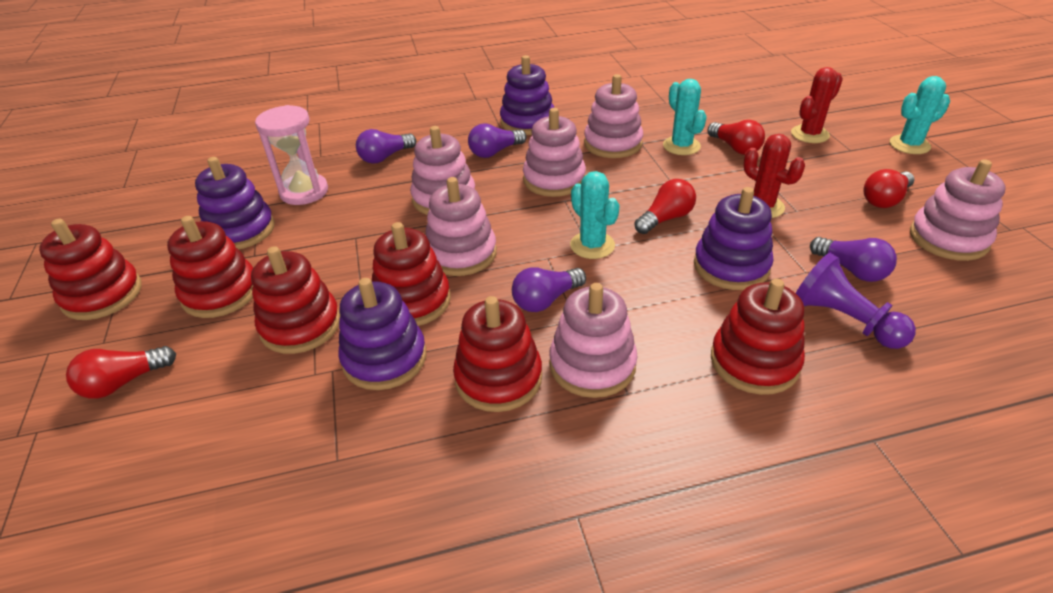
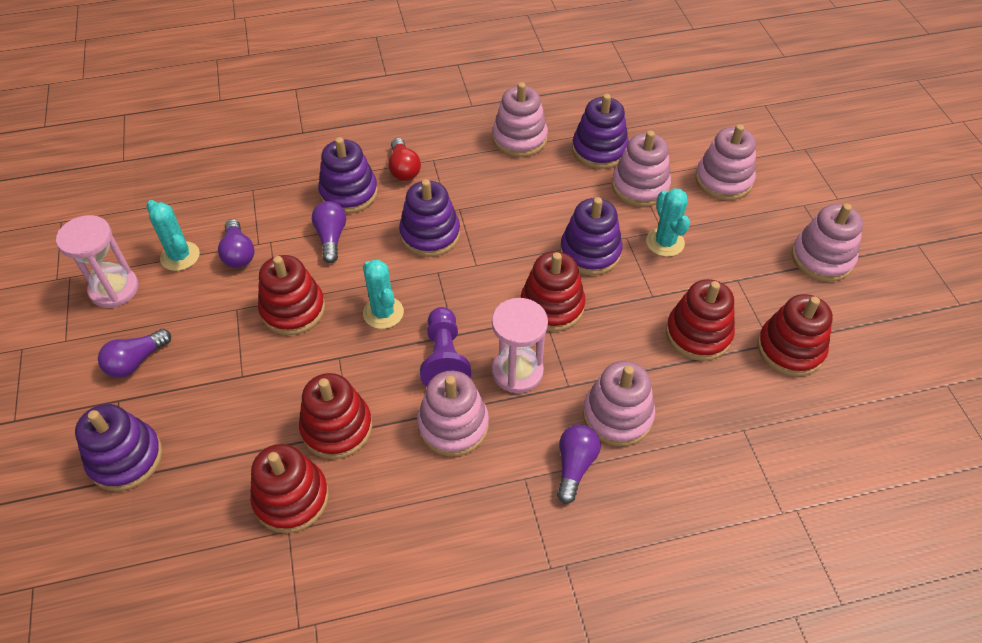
pink hourglass: [255,105,328,205] = 1 -> [56,215,139,308] [492,298,548,393] = 2
purple stacking toy: [195,157,275,250] [339,278,427,390] [500,55,554,135] [694,187,774,290] = 4 -> [75,404,163,491] [318,137,378,214] [399,179,460,257] [560,197,623,275] [572,94,629,169] = 5
red cactus: [744,134,805,218] [791,67,843,143] = 2 -> none = 0
red light bulb: [66,346,176,399] [634,179,696,234] [707,120,765,155] [863,169,914,208] = 4 -> [388,138,421,181] = 1

